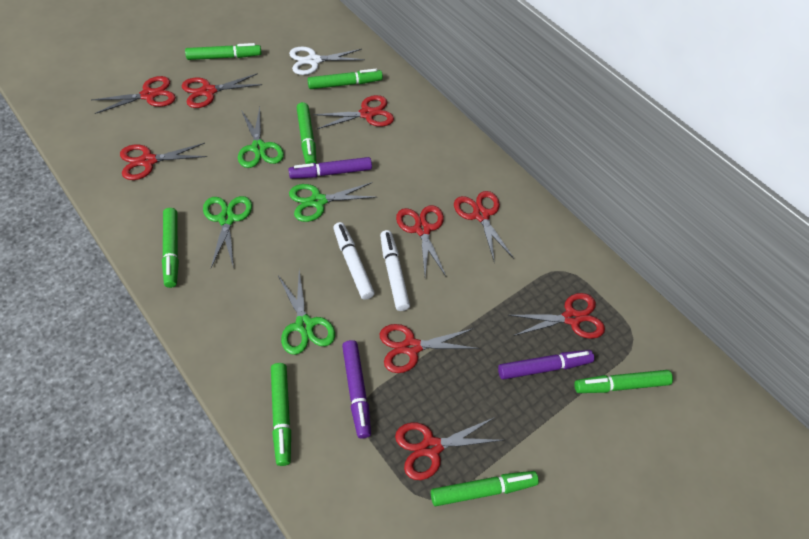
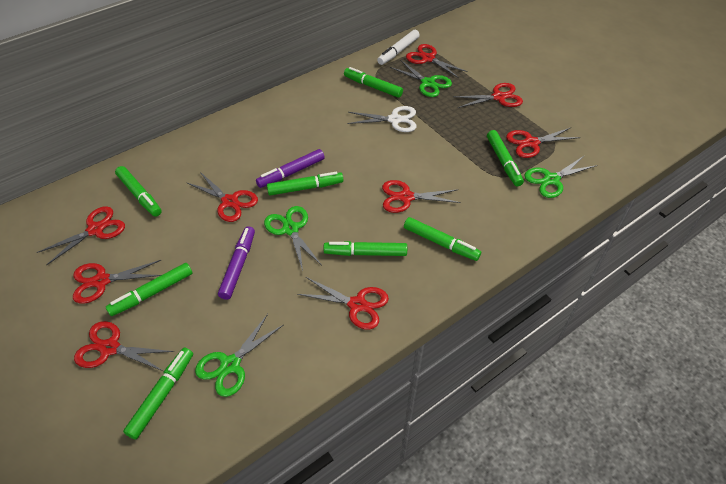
green marker: [162,208,179,288] [185,43,261,60] [271,363,291,466] [297,102,316,164] [307,69,383,89] [431,471,539,506] [574,370,673,393] = 7 -> [106,263,192,316] [115,166,162,217] [123,348,193,439] [267,172,343,195] [323,241,407,256] [344,67,403,98] [404,217,481,261] [487,130,524,186] = 8
purple marker: [288,157,372,179] [342,340,371,439] [498,350,594,380] = 3 -> [218,226,255,300] [256,149,325,188] = 2
white marker: [333,222,375,300] [380,230,410,311] = 2 -> [377,30,420,65] = 1

